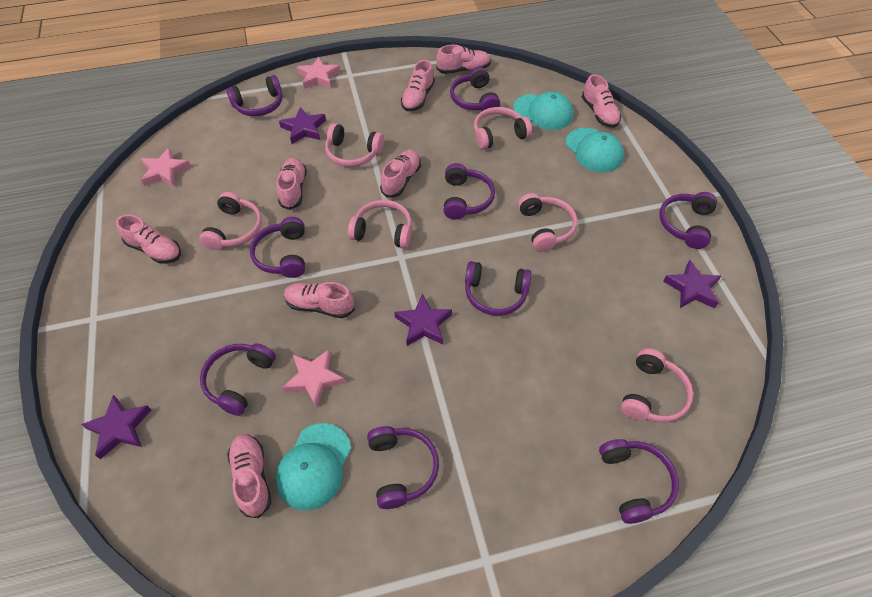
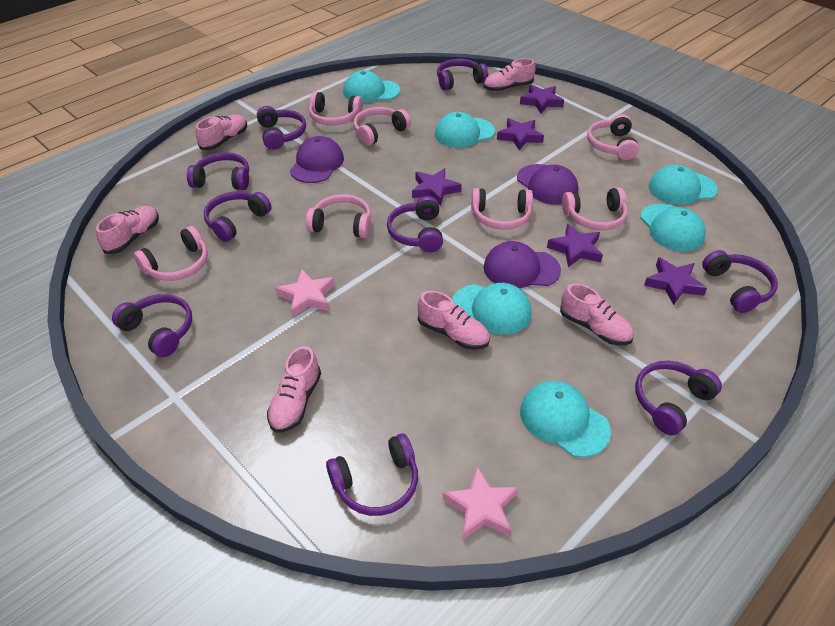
pink headphones: [199,192,262,250] [325,123,384,167] [348,200,412,248] [474,107,532,150] [518,193,578,252] [620,348,693,422] = 6 -> [134,226,208,281] [306,194,371,238] [309,92,363,125] [353,107,411,146] [471,188,533,230] [562,188,627,230] [587,114,639,160] = 7
pink shoe: [116,214,181,264] [227,434,271,518] [276,158,307,210] [284,282,355,318] [380,150,421,198] [401,60,435,111] [436,45,491,74] [582,74,621,128] = 8 -> [96,206,159,254] [196,115,247,150] [267,346,321,433] [417,291,490,350] [483,58,536,92] [560,283,634,345] = 6
pink star: [141,147,191,187] [282,349,345,408] [297,57,340,89] = 3 -> [275,269,335,318] [443,466,518,540] = 2
purple cap: none = 0 -> [290,136,344,183] [483,241,561,288] [517,164,578,205] = 3
purple star: [81,395,151,459] [279,107,326,144] [394,294,452,346] [663,259,721,309] = 4 -> [412,168,462,206] [497,118,544,150] [520,85,564,113] [547,224,603,267] [644,257,707,305] = 5
turquoise cap: [275,423,351,510] [513,92,573,130] [566,128,624,172] = 3 -> [343,70,400,103] [435,112,495,148] [452,283,532,334] [520,381,611,458] [640,204,706,252] [648,165,718,205] = 6

